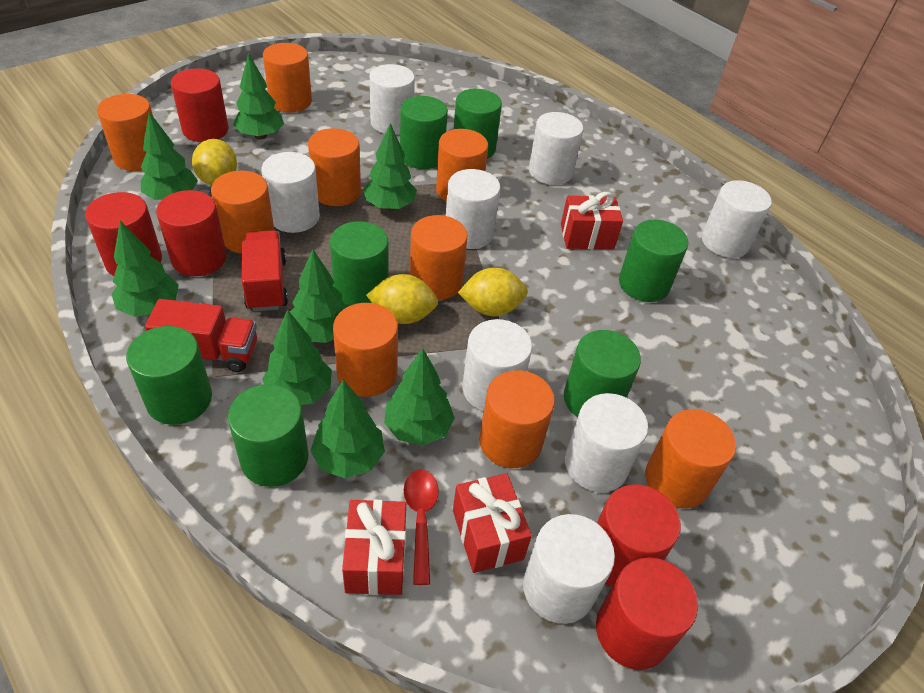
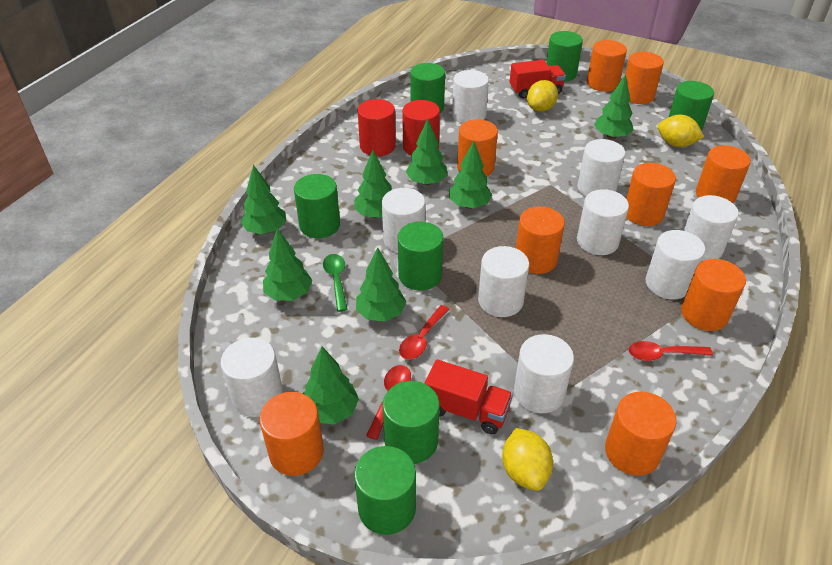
green spoon: none = 0 -> [323,254,348,312] = 1
red cylinder: [85,192,162,276] [156,190,227,276] [171,69,229,142] [596,558,698,670] [597,485,681,587] = 5 -> [357,99,396,156] [402,100,440,156] = 2
red gift: [342,500,406,595] [453,473,532,573] [561,192,623,249] = 3 -> none = 0
red spoon: [404,469,439,585] = 1 -> [366,365,411,440] [399,305,449,359] [629,341,713,361] = 3
white cylinder: [261,152,320,233] [370,64,415,135] [446,169,501,249] [463,319,532,412] [523,514,615,624] [529,112,583,185] [565,393,648,492] [702,180,772,258] = 8 -> [221,338,283,417] [382,188,425,253] [452,70,489,123] [478,246,529,317] [514,334,574,413] [577,139,625,197] [577,189,629,255] [646,230,705,300] [684,195,739,261] = 9

